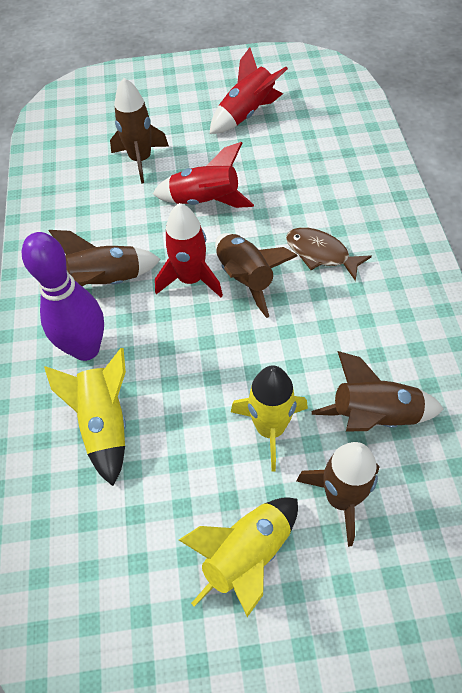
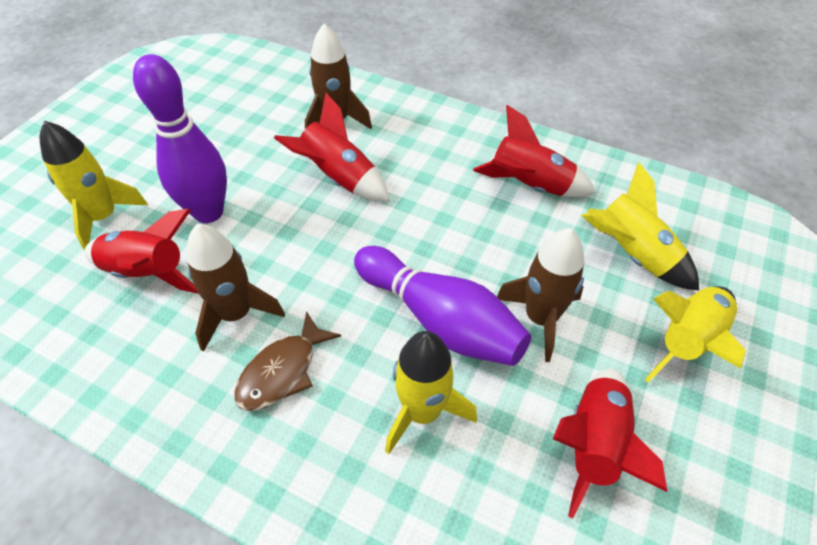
brown rocket: [48,230,161,286] [110,78,169,184] [215,233,297,318] [297,442,380,547] [312,351,444,432] = 5 -> [186,224,285,352] [305,24,372,129] [497,228,584,362] = 3
purple bowling pin: [22,232,104,361] = 1 -> [133,54,227,223] [354,246,531,366] = 2
red rocket: [153,142,254,208] [155,203,223,297] [210,47,288,134] = 3 -> [84,209,199,294] [274,93,390,202] [473,105,596,197] [553,368,667,518] = 4
yellow rocket: [44,348,126,486] [179,497,298,617] [231,365,308,472] = 3 -> [40,121,148,251] [385,331,477,454] [581,162,699,291] [644,286,746,383] = 4

